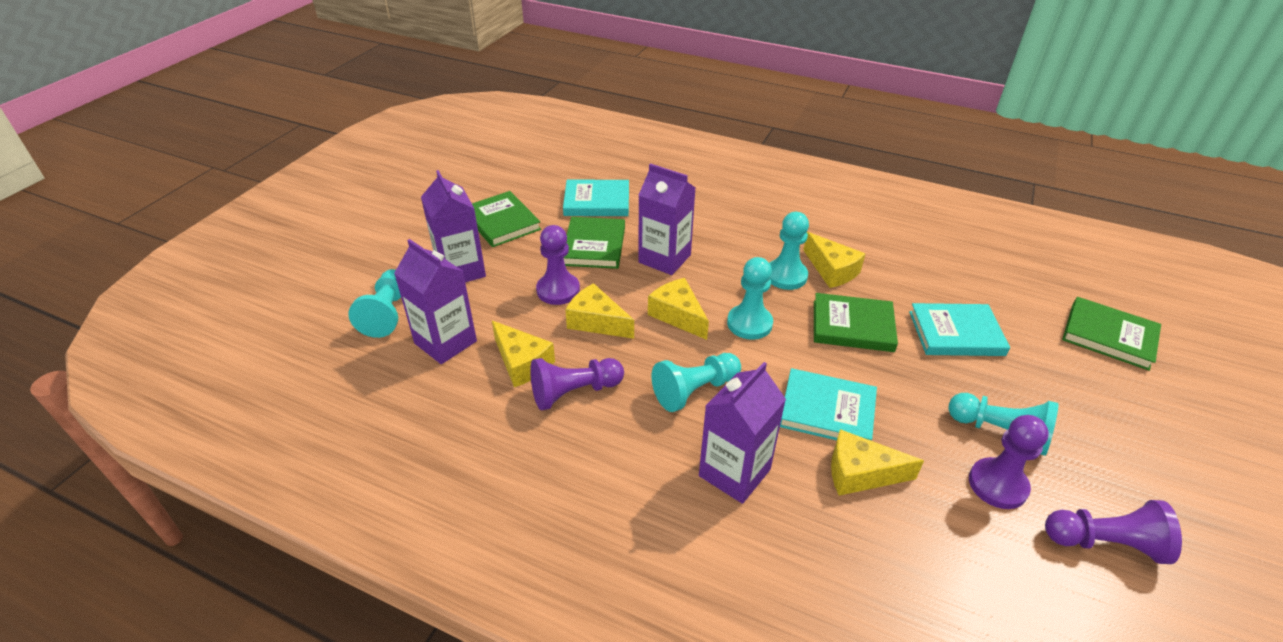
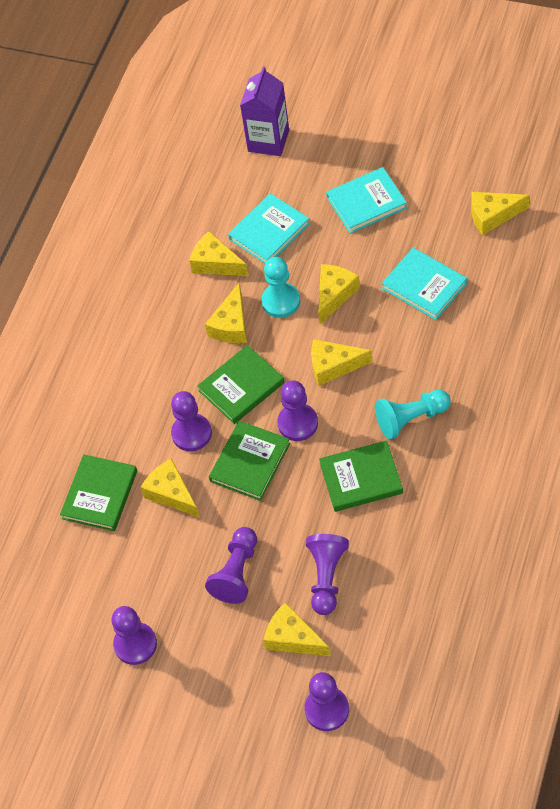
purple carton: [394,239,477,364] [421,170,486,282] [638,163,695,275] [699,362,786,504] = 4 -> [240,66,289,156] = 1
purple pawn: [530,358,624,410] [536,225,580,305] [969,415,1049,509] [1045,500,1182,564] = 4 -> [111,606,157,665] [171,391,212,451] [205,527,257,604] [277,380,318,441] [304,672,349,731] [306,534,349,615] = 6
turquoise pawn: [348,269,401,338] [651,353,741,412] [727,257,773,340] [769,212,809,290] [949,393,1058,456] = 5 -> [261,257,300,318] [375,389,451,440] = 2
yellow cheese: [492,321,555,387] [565,283,634,339] [648,278,709,340] [803,232,865,288] [831,429,924,496] = 5 -> [140,458,200,518] [190,231,249,276] [205,283,247,343] [263,602,331,656] [311,339,373,386] [318,264,360,324] [471,192,530,235] = 7

